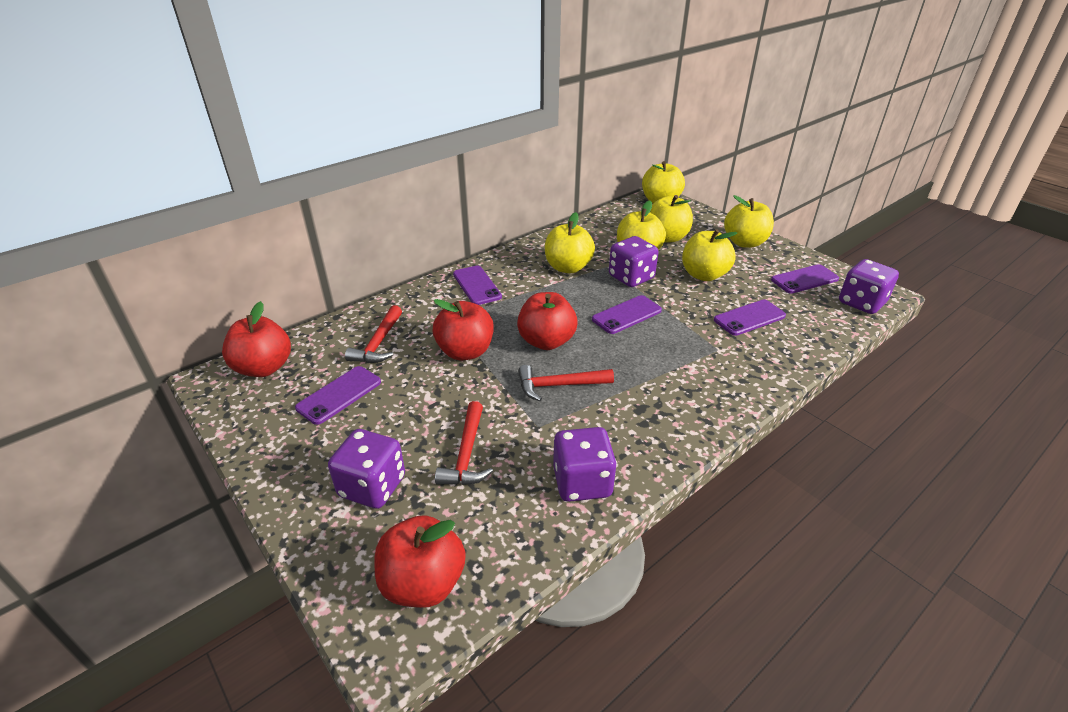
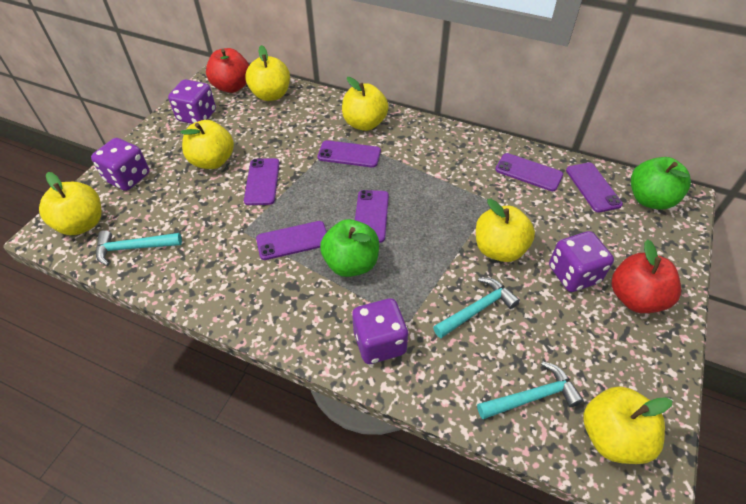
green apple: none = 0 -> [320,219,379,277] [631,157,691,210] = 2
purple phone: [295,366,381,425] [453,266,502,305] [592,295,662,334] [714,299,786,336] [771,264,839,294] = 5 -> [244,158,280,205] [256,221,327,260] [317,140,381,168] [355,190,389,243] [495,153,563,191] [566,162,623,213] = 6
red apple: [222,301,291,377] [375,515,466,608] [432,299,494,360] [517,292,577,350] = 4 -> [206,48,249,93] [612,239,681,313] = 2
red hammer: [345,305,402,363] [435,401,493,485] [518,365,614,401] = 3 -> none = 0
turquoise hammer: none = 0 -> [96,230,182,266] [433,278,520,338] [477,361,583,419] = 3

